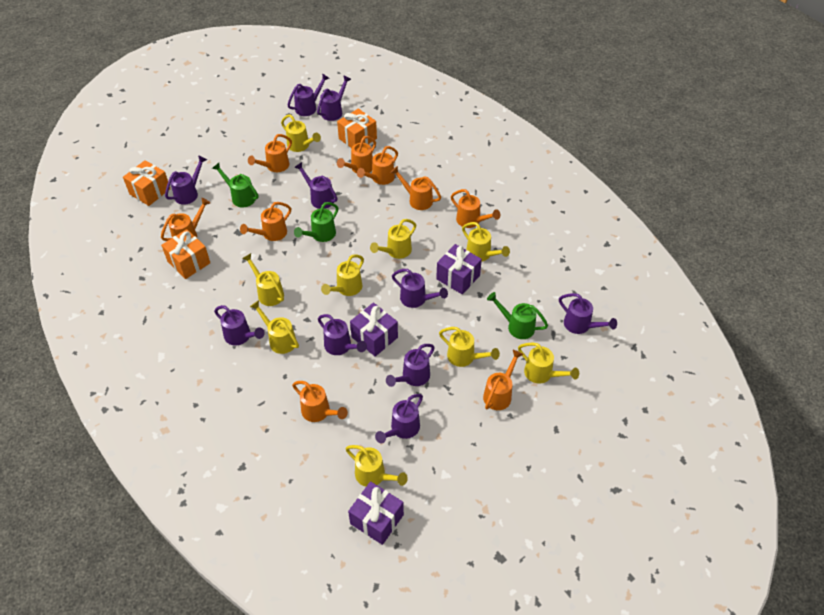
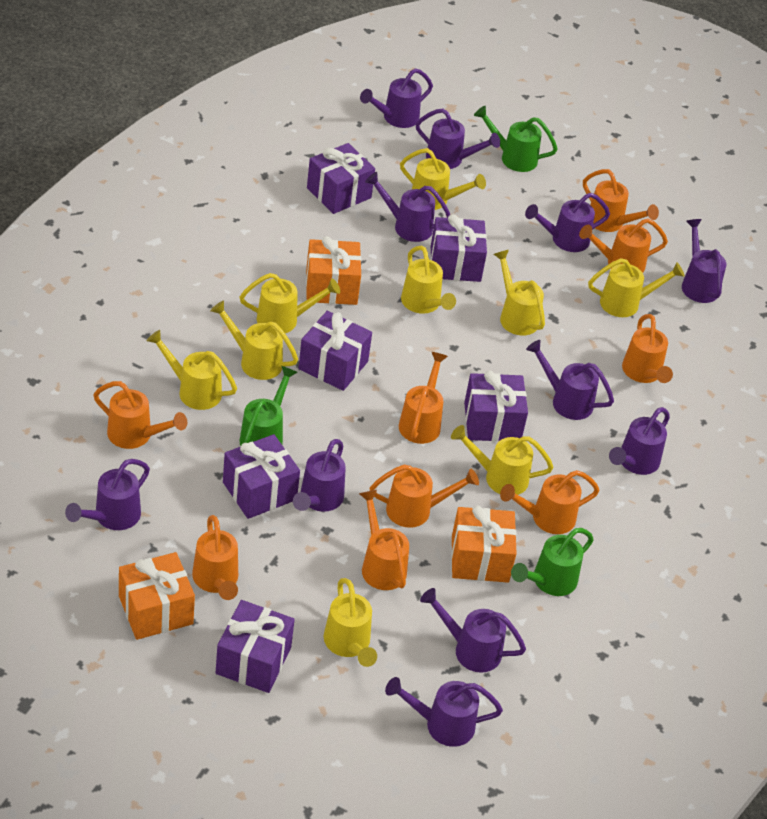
purple gift: [348,481,404,545] [350,303,398,357] [436,244,482,295] = 3 -> [216,600,295,693] [223,434,300,519] [298,311,372,391] [307,143,375,214] [431,214,487,282] [464,371,528,442] = 6
purple watering can: [165,155,207,205] [214,305,265,345] [287,73,330,116] [294,162,337,209] [317,75,351,121] [318,314,367,355] [375,394,423,443] [386,344,435,387] [392,269,448,308] [559,293,617,334] = 10 -> [65,459,150,530] [293,439,346,512] [360,68,433,128] [365,172,450,242] [385,677,503,747] [416,108,500,169] [420,588,526,673] [525,193,610,252] [526,340,614,420] [609,407,670,475] [682,219,726,303] = 11

